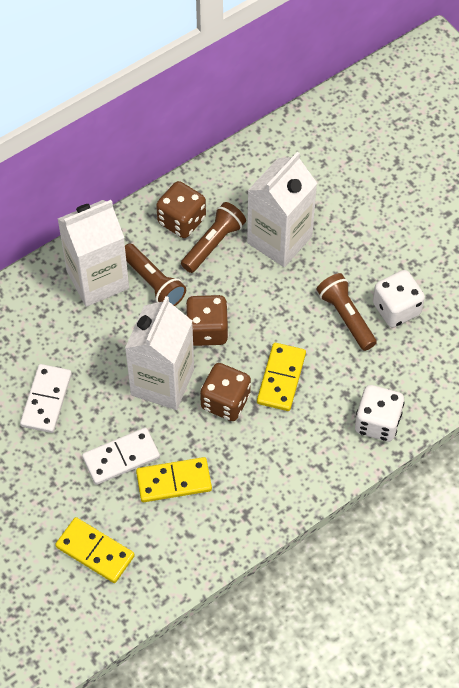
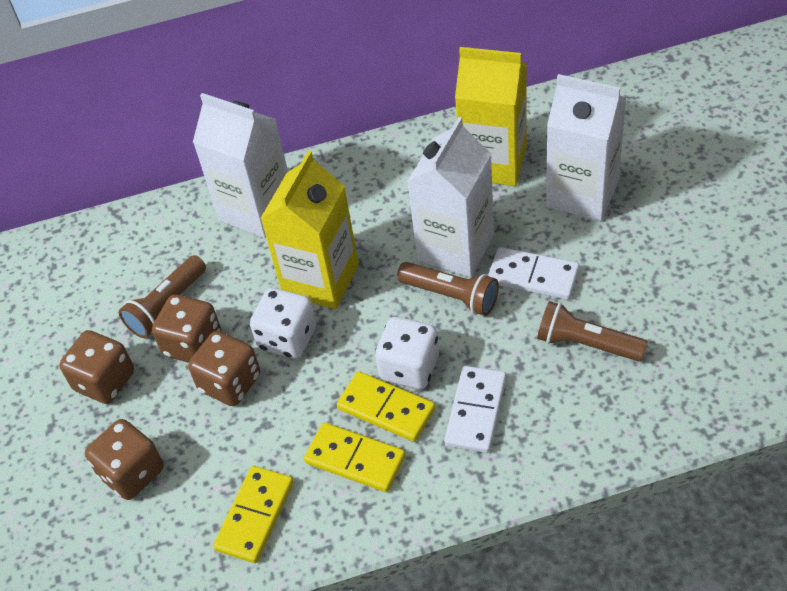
brown dice: [156,181,206,238] [186,295,229,346] [200,363,251,421] = 3 -> [59,330,134,404] [85,419,164,500] [152,294,221,363] [188,331,260,406] = 4
yellow carton: none = 0 -> [260,151,359,309] [455,47,527,186] = 2

